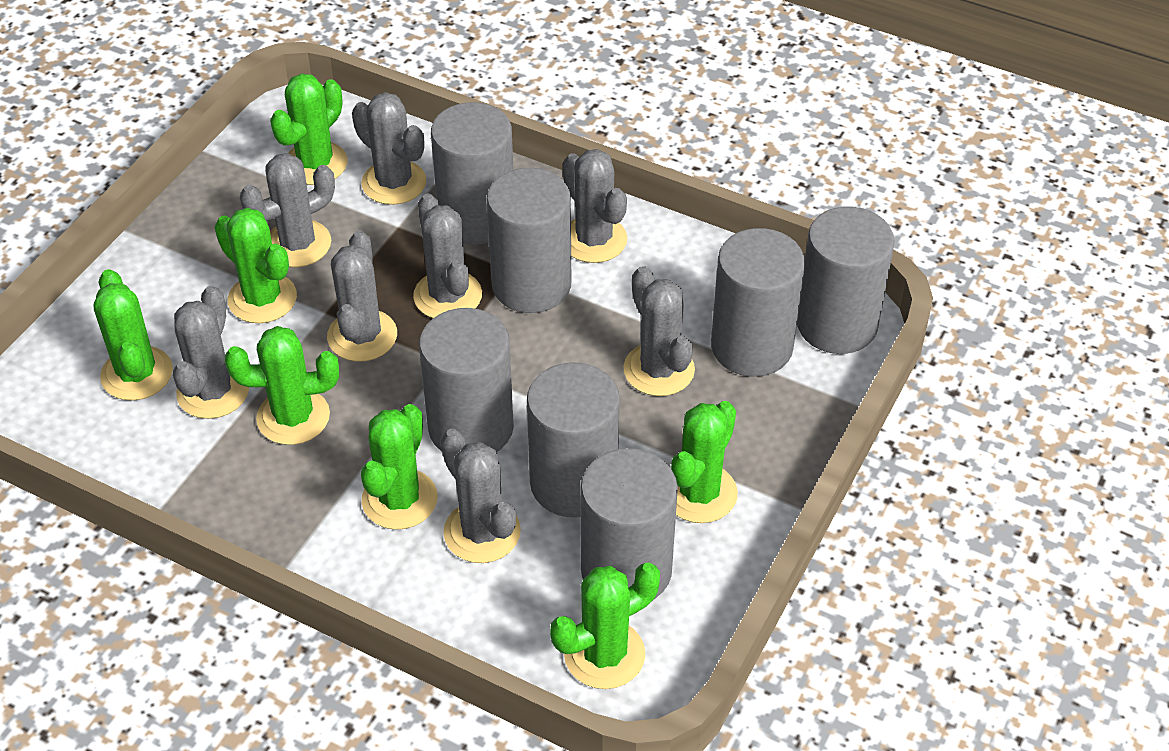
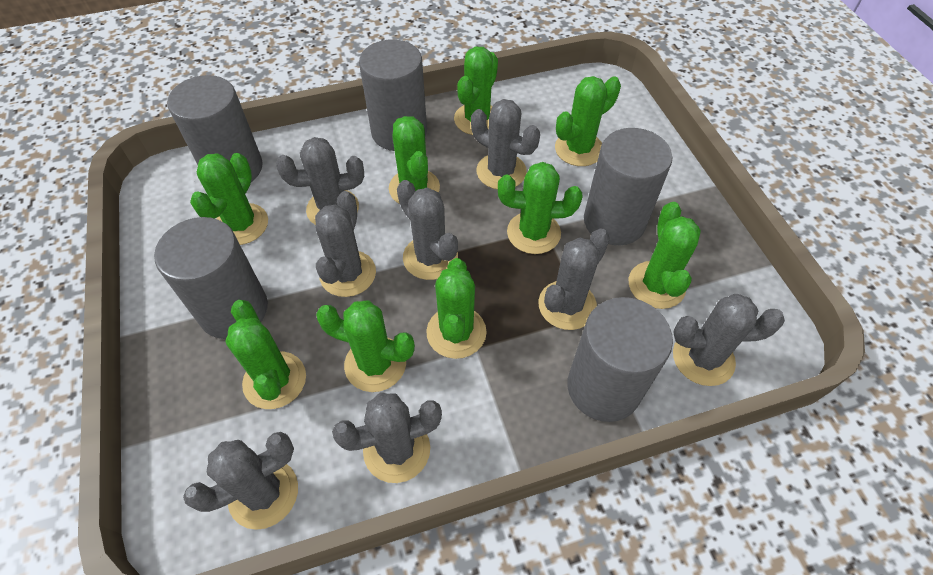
green cactus: [94,269,173,401] [215,207,297,323] [225,326,339,445] [270,73,348,185] [361,404,437,530] [550,563,660,689] [671,401,738,523] = 7 -> [190,153,268,245] [225,300,306,409] [316,301,415,392] [389,116,440,204] [426,258,487,359] [454,46,498,135] [498,162,583,254] [555,76,621,166] [629,202,701,309] = 9
grey cylinder: [419,308,514,452] [431,102,513,244] [487,168,571,313] [527,363,620,517] [580,448,678,599] [711,228,805,377] [797,207,895,354] = 7 -> [154,217,268,339] [167,75,263,182] [359,39,427,151] [567,297,673,422] [584,128,672,245] = 5

